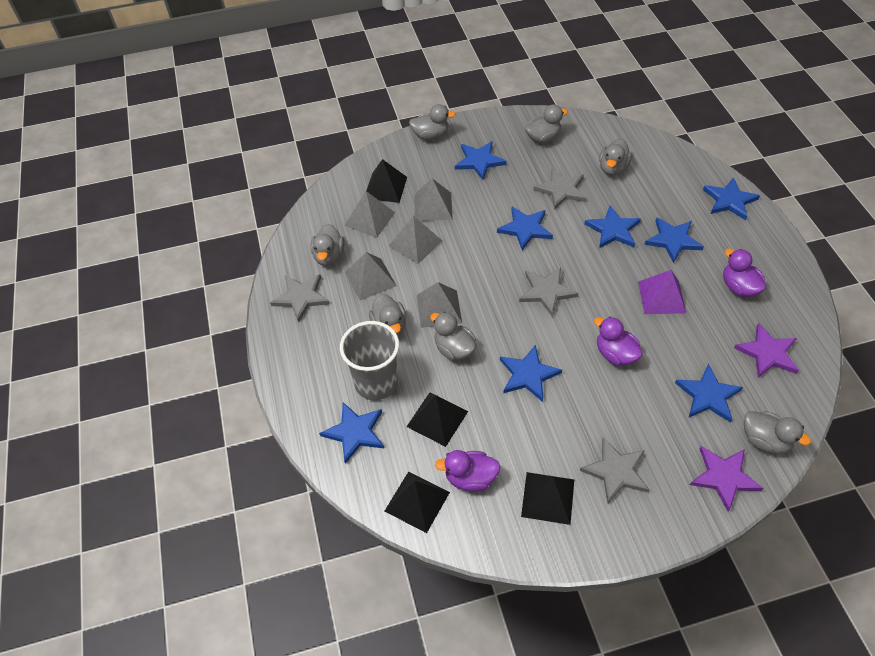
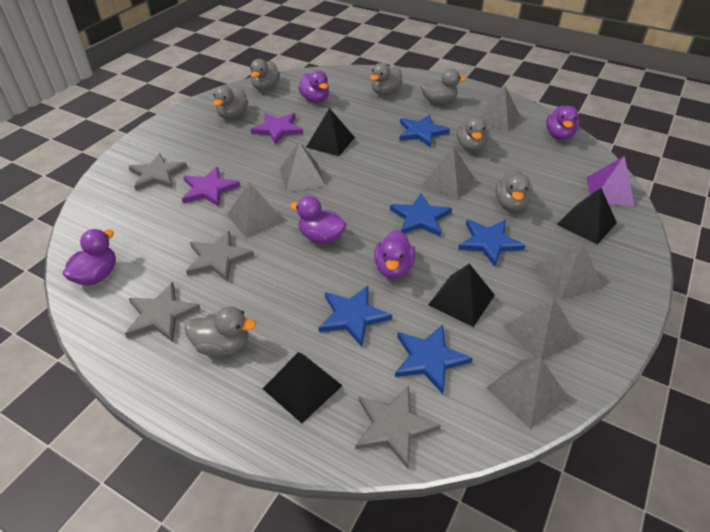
blue star: [319,402,384,464] [455,141,507,180] [497,207,553,251] [500,345,562,402] [584,205,641,248] [644,217,704,263] [675,364,743,423] [703,177,760,220] = 8 -> [318,286,392,347] [390,194,452,236] [395,325,473,394] [399,114,450,147] [458,220,526,267] = 5
grey cup: [340,321,399,400] = 1 -> none = 0
grey pyramid: [344,191,395,238] [345,252,397,300] [389,216,442,264] [415,178,453,221] [417,282,462,328] = 5 -> [227,182,285,238] [280,142,326,192] [421,146,474,199] [479,85,520,131] [486,358,568,429] [503,297,578,361] [534,240,603,300] = 7
purple duck: [435,450,501,492] [594,317,643,365] [723,249,766,297] = 3 -> [63,229,116,285] [290,196,346,244] [298,70,329,103] [374,230,415,279] [546,105,579,140] = 5

